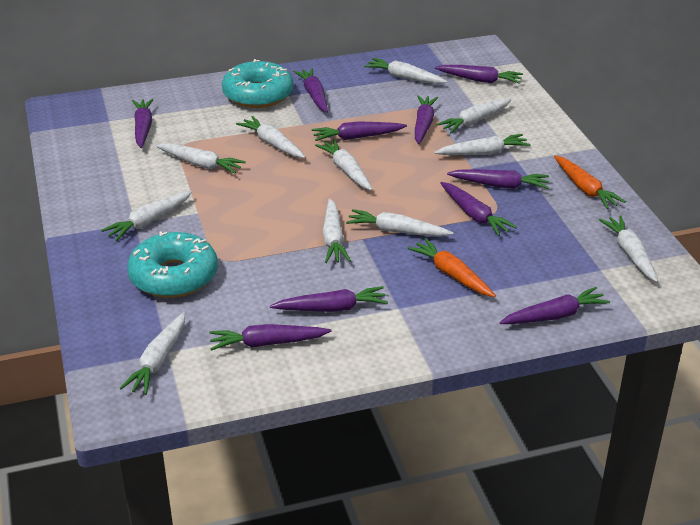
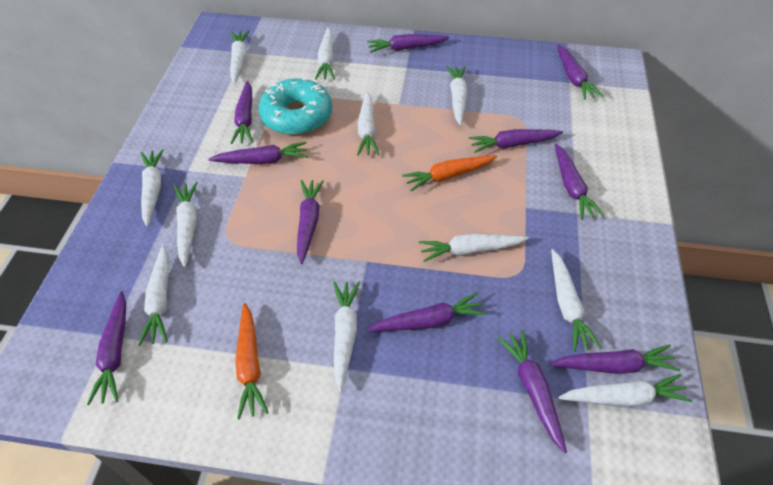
purple carrot: [132,99,154,148] [209,324,332,351] [270,286,388,312] [293,68,328,113] [312,121,407,141] [415,95,438,144] [435,65,523,84] [440,182,517,236] [447,169,549,189] [499,287,610,324] = 10 -> [87,291,126,405] [208,142,308,164] [231,81,253,144] [297,180,324,264] [367,34,449,53] [367,292,487,332] [469,129,563,153] [498,330,567,453] [550,345,680,374] [555,144,604,220] [557,45,603,100] = 11
turquoise donut: [127,231,218,298] [222,59,293,108] = 2 -> [258,78,332,135] = 1

